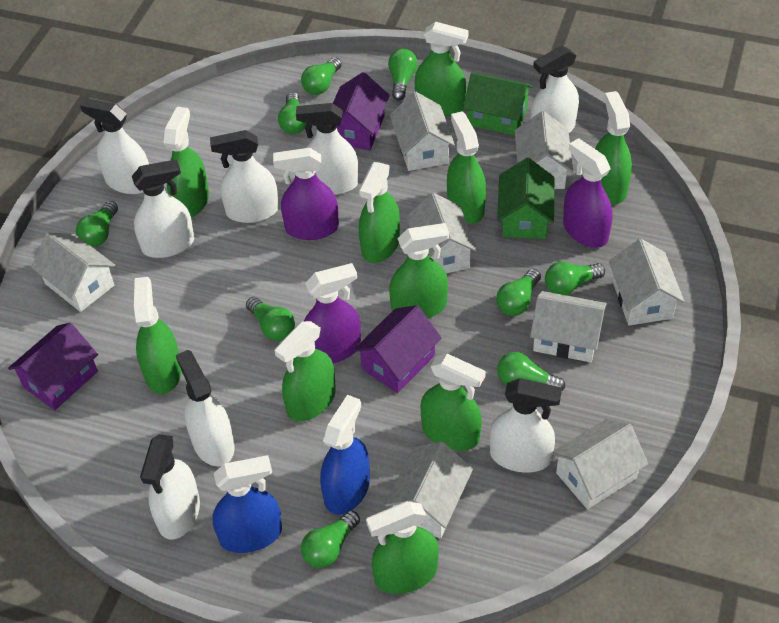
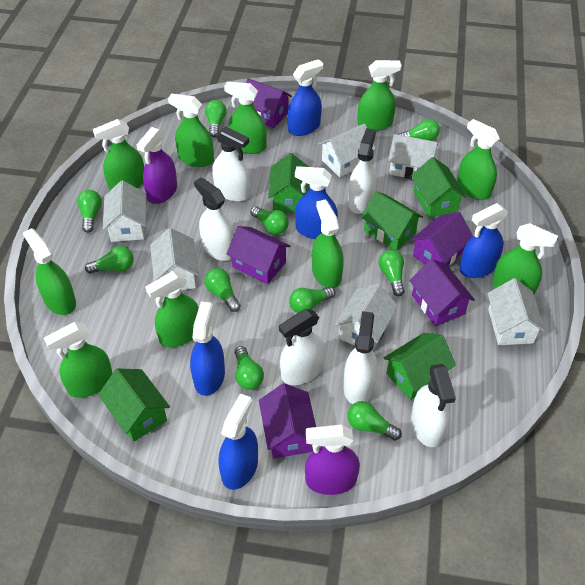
blue spray bottle: [212,455,282,553] [320,395,370,515] = 2 -> [190,301,225,396] [218,393,258,490] [287,59,323,136] [295,166,338,239] [459,203,508,278] = 5
green house: [463,72,533,135] [497,158,554,239] = 2 -> [98,369,170,442] [268,153,310,212] [361,191,423,251] [384,333,456,400] [411,157,466,218] = 5
green light bulb: [76,201,118,247] [246,297,295,341] [278,92,307,134] [301,57,342,95] [301,510,360,568] [388,49,418,101] [496,269,541,316] [497,352,565,391] [545,262,605,295] = 9 -> [77,190,102,233] [85,246,134,274] [204,268,241,312] [205,100,227,137] [235,346,264,390] [250,206,289,235] [289,286,335,313] [347,401,402,441] [379,250,405,296] [398,119,440,141] = 10
purple house: [8,323,98,410] [333,72,390,150] [353,305,442,393] = 3 -> [227,226,290,284] [246,78,292,128] [259,383,316,458] [409,259,475,326] [410,212,473,266] = 5
purple spray bottle: [273,148,339,240] [304,263,361,363] [563,138,613,248] = 3 -> [137,127,177,204] [305,425,360,495] = 2
white house: [31,232,115,312] [385,442,473,539] [390,91,455,171] [406,193,477,273] [515,111,573,189] [530,291,607,362] [551,419,648,509] [609,239,684,326] = 8 -> [103,180,146,242] [150,228,199,290] [318,124,376,177] [335,284,398,351] [388,134,438,179] [487,278,545,345] = 6
white spray bottle: [80,98,149,194] [132,159,194,258] [140,434,200,540] [176,350,235,466] [210,130,279,223] [296,103,359,195] [490,378,562,473] [530,45,579,133] = 8 -> [194,177,234,261] [212,127,250,202] [279,309,325,385] [344,311,377,404] [348,128,377,214] [411,364,456,447] = 6

